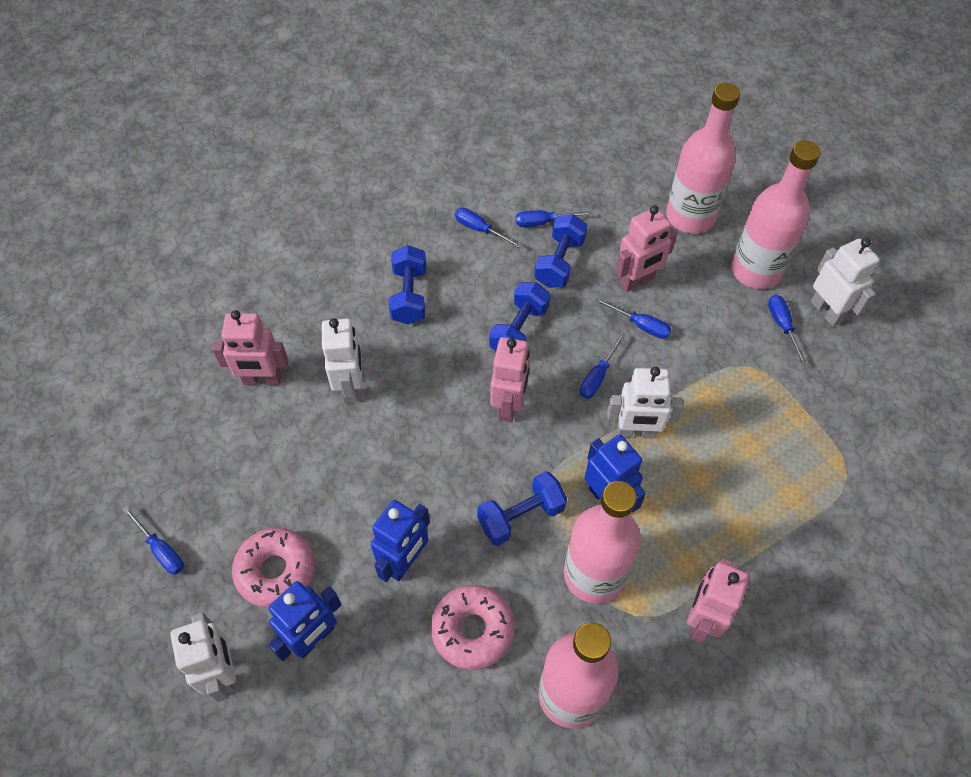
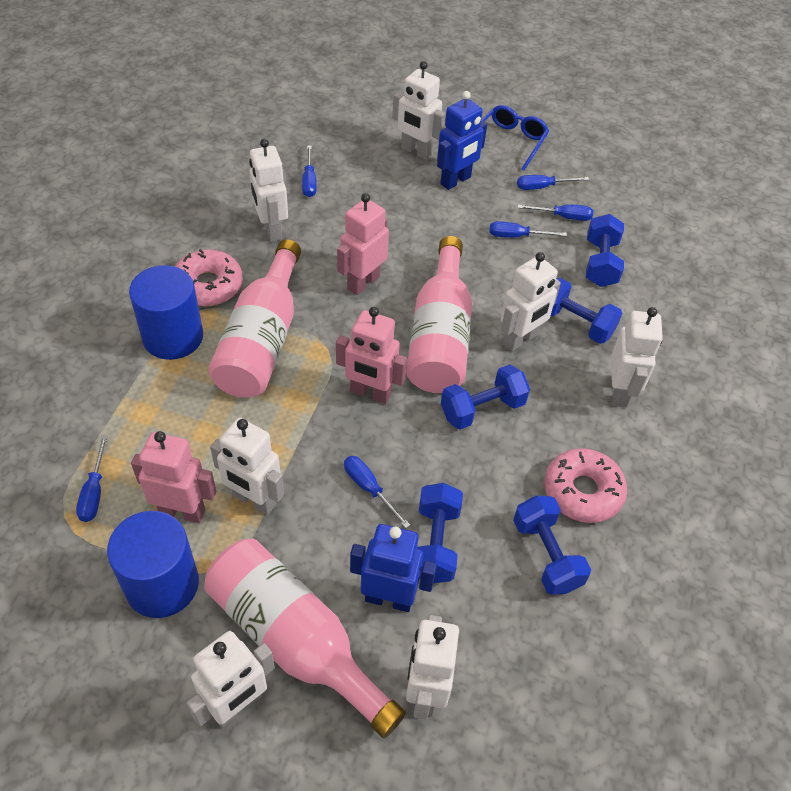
blue cylinder: none = 0 -> [107,511,199,618] [129,265,203,360] = 2
blue dumbbell: [389,245,426,325] [477,471,567,546] [489,282,550,351] [534,214,588,288] = 4 -> [417,483,463,583] [441,364,530,429] [513,496,591,595] [550,278,622,344] [586,214,624,287] = 5
blue glasses: none = 0 -> [482,105,549,171] = 1
blue robot: [268,581,341,661] [371,500,430,582] [585,435,646,512] = 3 -> [350,524,437,612] [437,91,487,190] = 2
pink bottle: [539,622,618,729] [564,481,641,604] [666,83,740,234] [731,140,820,289] = 4 -> [204,538,406,738] [208,239,301,398] [406,236,472,393] = 3
pink robot: [212,310,288,385] [490,337,530,422] [615,205,677,292] [687,558,749,643] = 4 -> [131,431,216,523] [336,307,407,404] [337,193,389,295] = 3
white robot: [170,612,236,702] [322,318,362,403] [607,367,683,439] [811,238,880,327] = 4 -> [186,631,275,728] [210,418,284,515] [249,139,288,242] [392,61,445,160] [406,615,459,720] [501,252,561,351] [611,307,663,408] = 7

